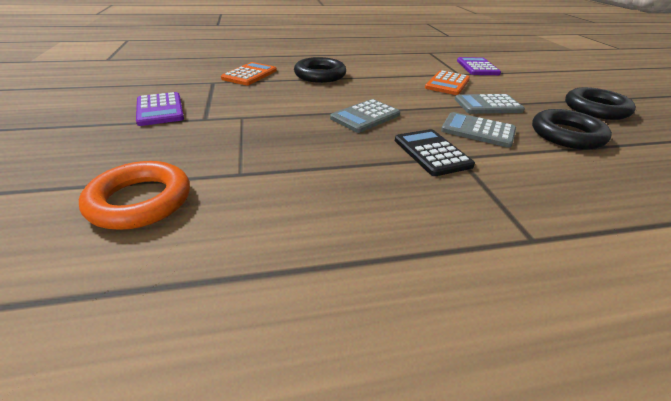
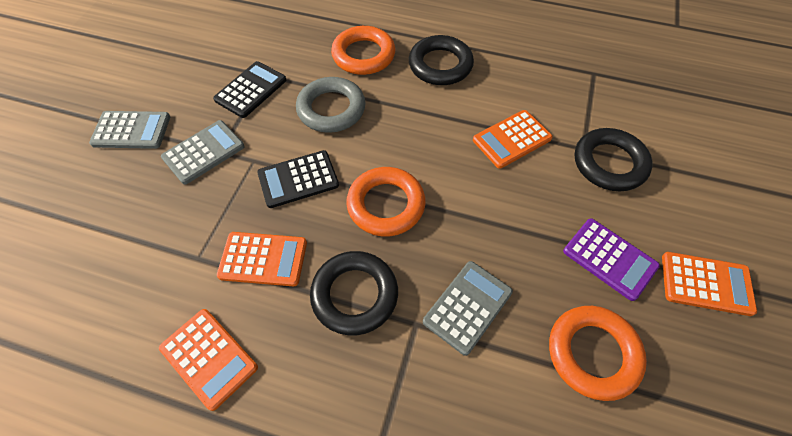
black calculator: [395,129,475,176] = 1 -> [213,61,286,118] [257,150,339,208] = 2
grey ring: none = 0 -> [296,77,366,133] = 1
orange calculator: [221,62,277,85] [425,71,470,95] = 2 -> [159,309,258,411] [217,232,307,287] [473,110,553,169] [662,252,757,316] = 4
orange ring: [79,161,190,230] = 1 -> [331,26,395,75] [346,167,426,236] [549,306,647,401] = 3
purple calculator: [136,92,184,126] [457,57,501,75] = 2 -> [563,218,660,301] = 1

